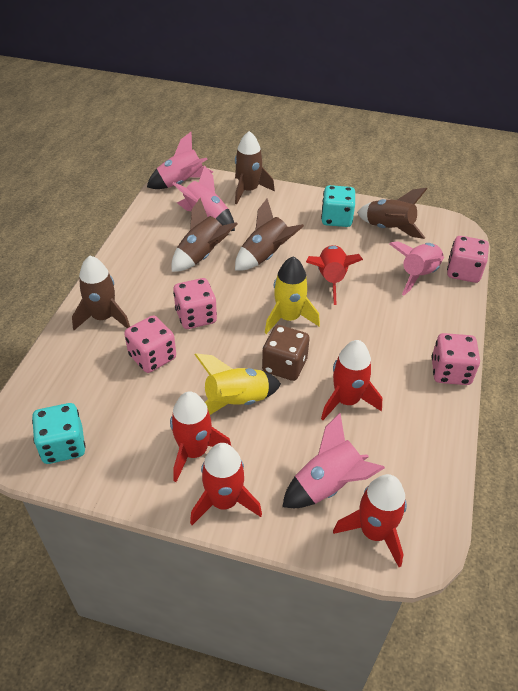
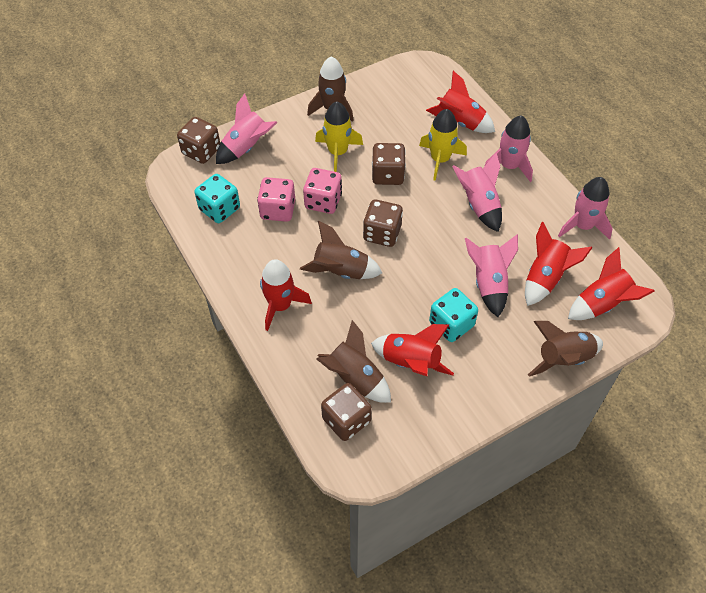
brown dice: [262,325,309,381] = 1 -> [177,117,220,164] [321,383,372,441] [363,199,403,247] [372,143,406,185] = 4
brown rocket: [72,256,130,330] [172,198,238,272] [235,131,275,204] [235,199,304,270] [357,188,427,239] = 5 -> [300,221,382,279] [307,57,354,122] [316,320,391,403] [528,321,603,376] = 4
pink dice: [124,315,176,373] [173,278,217,329] [431,333,480,385] [447,236,489,283] = 4 -> [257,177,295,222] [303,168,342,214] = 2
pink rocket: [147,132,213,189] [172,166,235,231] [282,413,385,508] [390,241,444,295] = 4 -> [216,93,277,164] [452,153,502,232] [465,234,518,317] [484,115,533,182] [558,177,613,240] = 5

